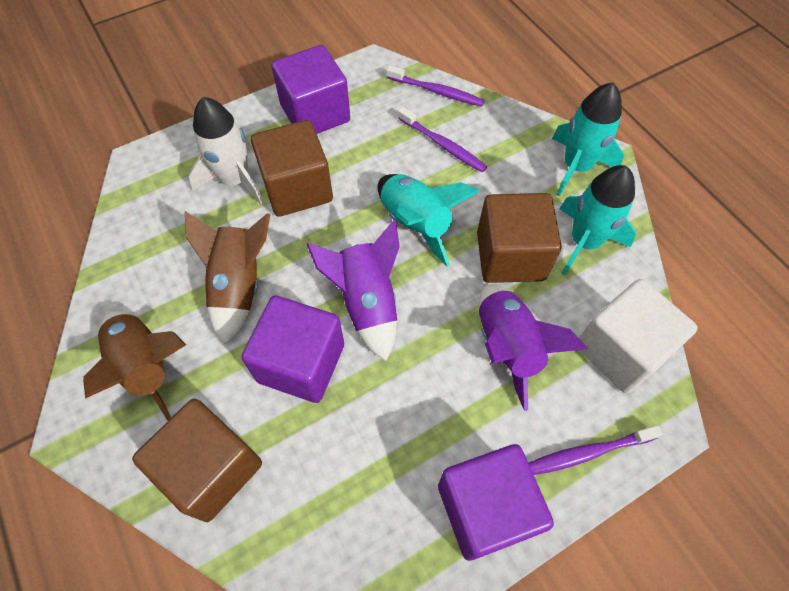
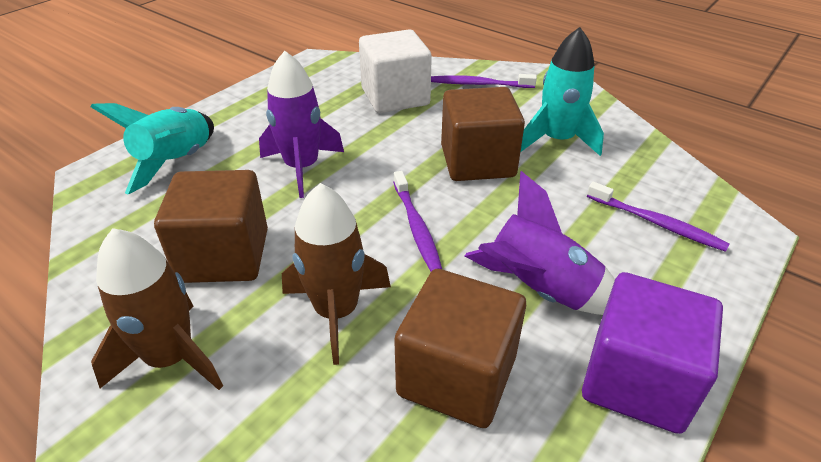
purple cube: [242,295,344,403] [271,45,350,134] [438,444,554,561] = 3 -> [582,272,723,434] = 1
turquoise rocket: [378,174,480,267] [552,82,624,196] [559,165,636,275] = 3 -> [90,103,214,195] [521,27,604,156] = 2
white rocket: [189,97,265,205] = 1 -> none = 0

